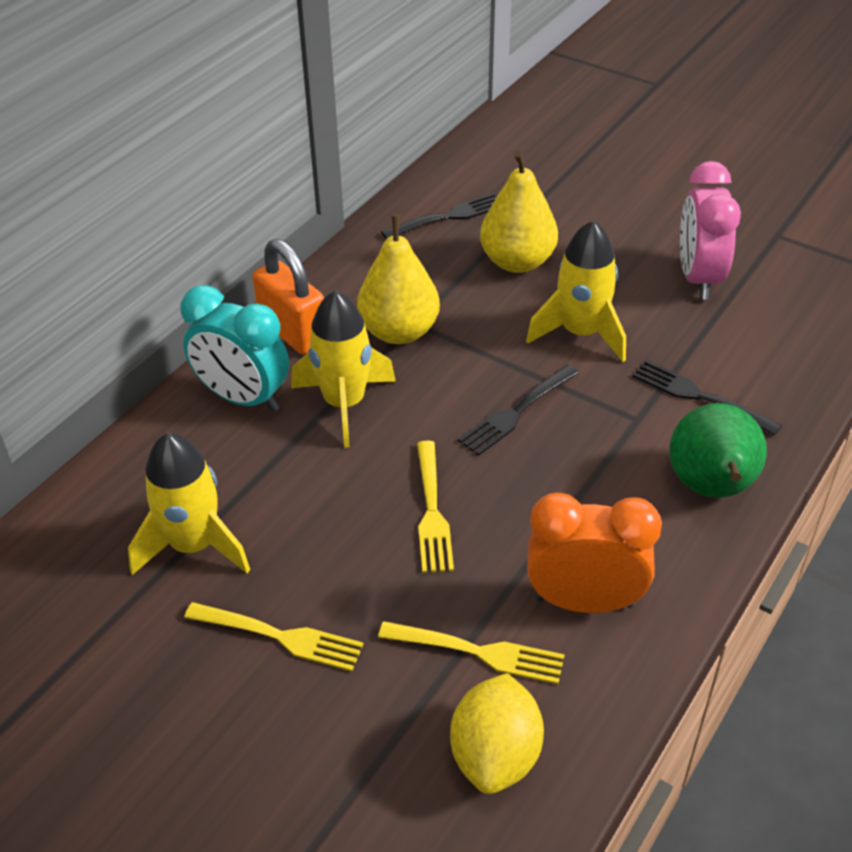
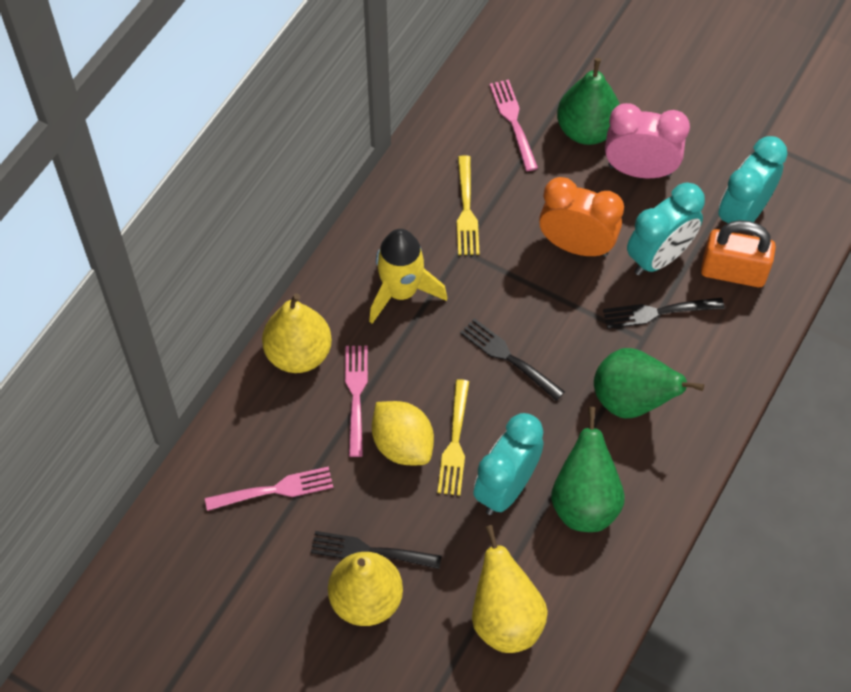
green pear: [670,403,767,498] = 1 -> [551,407,625,532] [557,58,620,145] [594,348,704,418] = 3
pink fork: none = 0 -> [205,466,333,511] [345,346,368,457] [490,79,538,171] = 3
turquoise clock: [181,285,289,412] = 1 -> [473,413,544,515] [627,183,705,275] [718,136,788,223] = 3
yellow fork: [184,602,364,672] [378,621,565,684] [417,441,454,573] = 3 -> [438,379,469,496] [457,155,480,255] = 2
yellow pear: [357,215,440,344] [480,151,558,273] = 2 -> [262,293,332,373] [328,552,403,626] [472,525,548,653] = 3
yellow rocket: [128,433,250,575] [291,291,396,448] [526,220,626,362] = 3 -> [369,229,447,324] = 1

